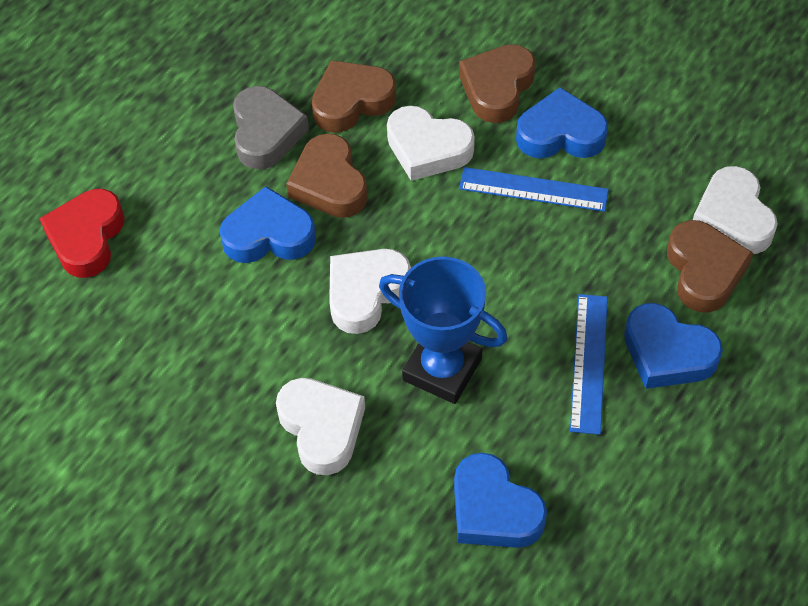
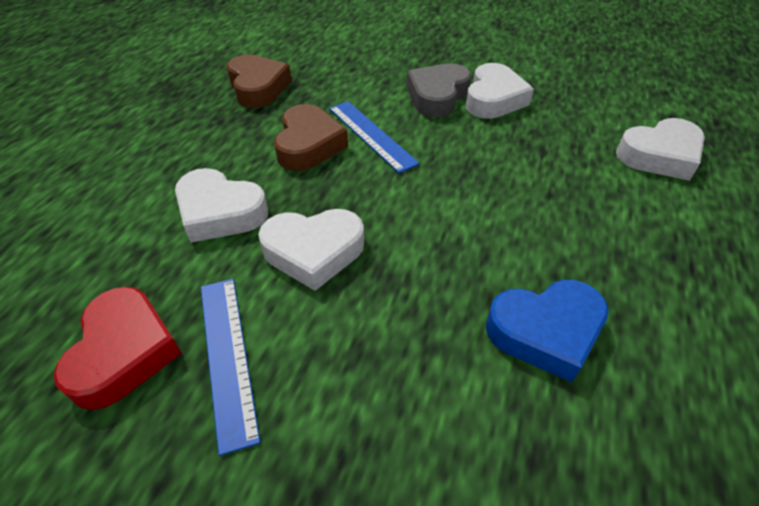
blue heart: [219,186,316,263] [454,453,547,548] [516,87,608,158] [624,303,723,389] = 4 -> [486,280,608,382] = 1
blue trophy: [379,256,508,404] = 1 -> none = 0
brown heart: [286,133,368,218] [312,60,396,133] [459,44,536,123] [667,220,753,313] = 4 -> [227,54,292,108] [274,104,348,171] = 2

